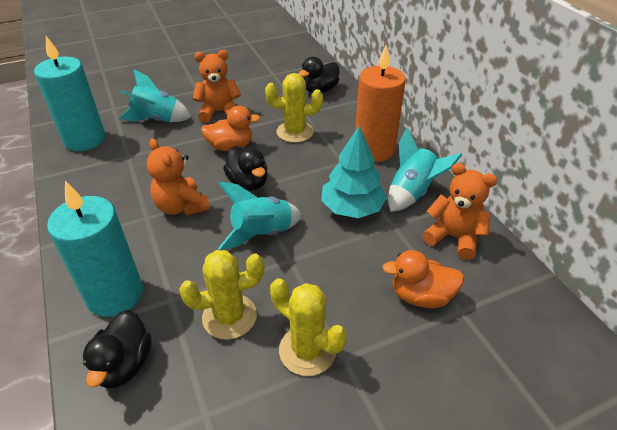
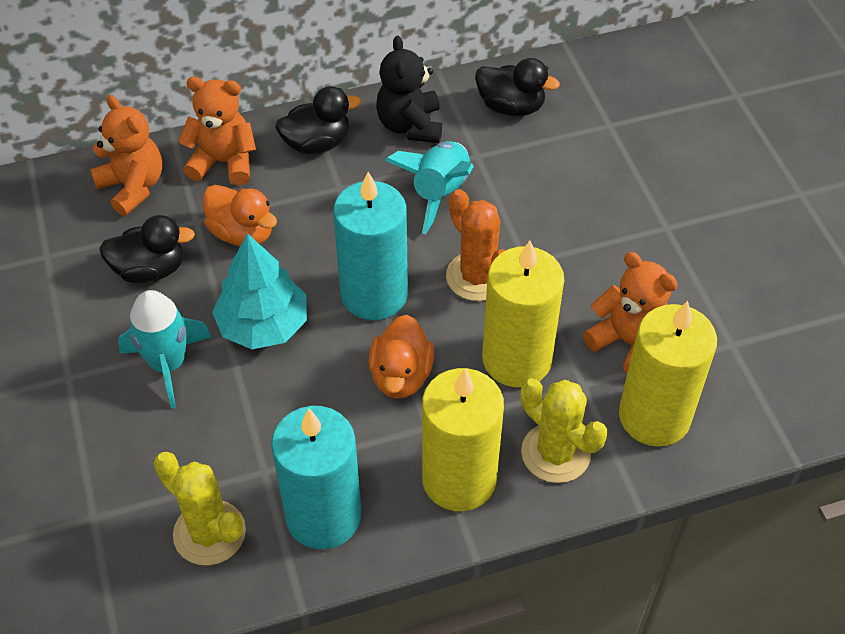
black teddy bear: none = 0 -> [376,36,442,143] = 1
orange cactus: none = 0 -> [446,189,506,301] = 1
orange candle: [355,45,406,162] = 1 -> none = 0
turquoise rocket: [118,70,191,122] [218,181,302,250] [388,128,462,212] = 3 -> [118,290,211,409] [385,141,474,234] = 2
yellow cactus: [179,250,265,340] [265,73,323,143] [270,278,347,376] = 3 -> [154,452,246,565] [520,378,608,483] = 2
yellow candle: none = 0 -> [422,368,504,511] [482,241,564,387] [619,301,717,447] = 3

